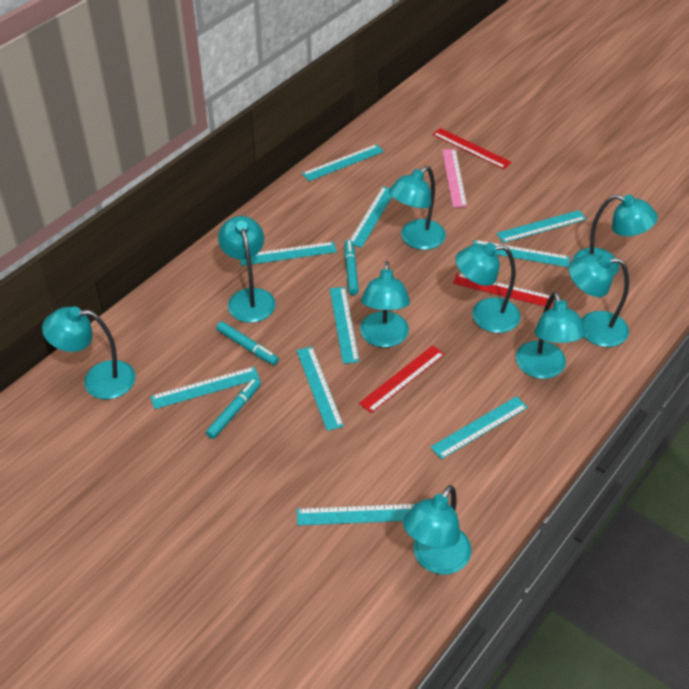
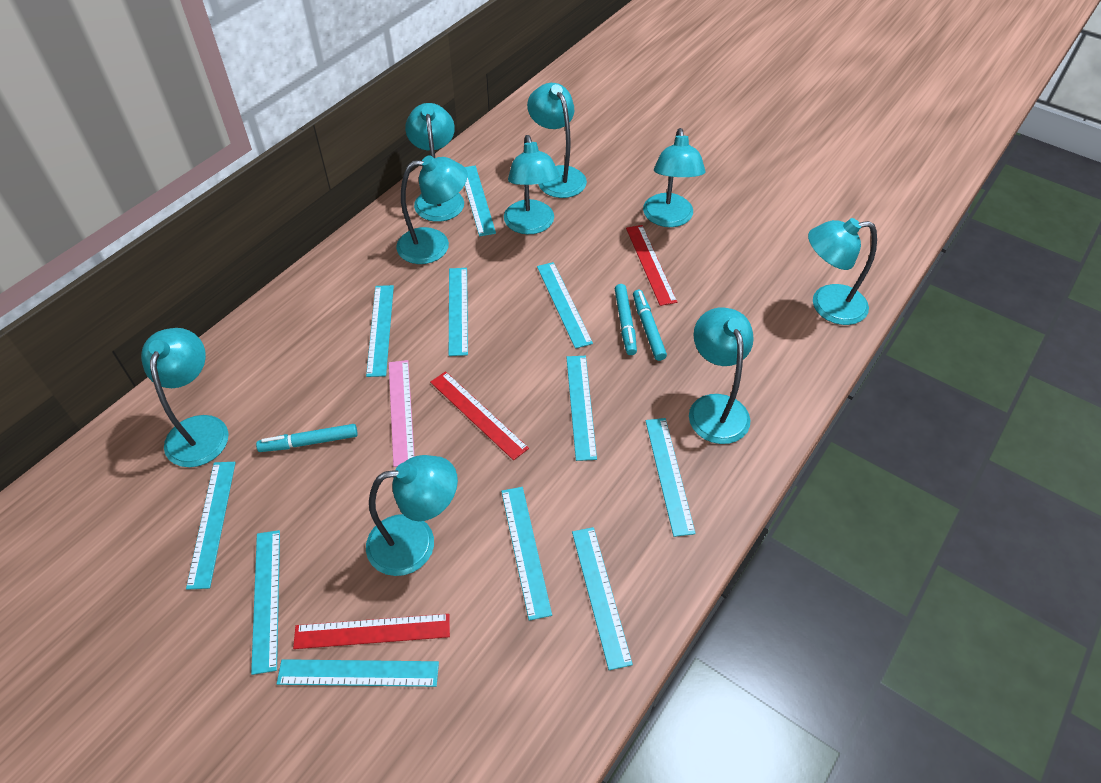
turquoise ruler: [150,367,260,409] [240,242,337,266] [296,346,344,431] [297,504,416,526] [302,144,384,181] [330,287,359,364] [350,186,392,248] [430,396,528,459] [473,240,570,267] [497,210,587,243] = 10 -> [186,462,236,590] [251,530,280,675] [277,659,439,687] [366,285,394,377] [449,268,468,356] [465,166,496,236] [501,487,552,621] [537,262,593,349] [566,356,597,461] [572,527,633,670] [646,418,696,537] = 11

